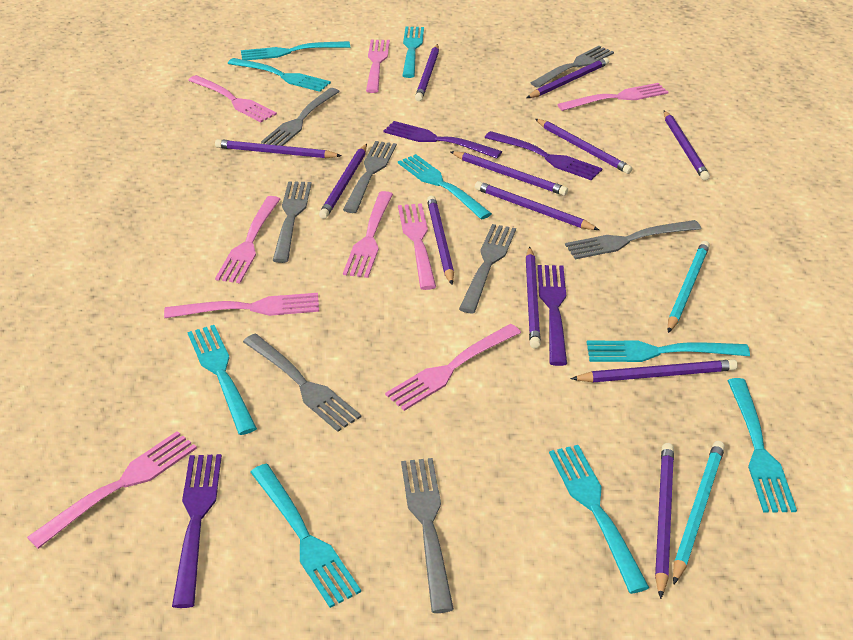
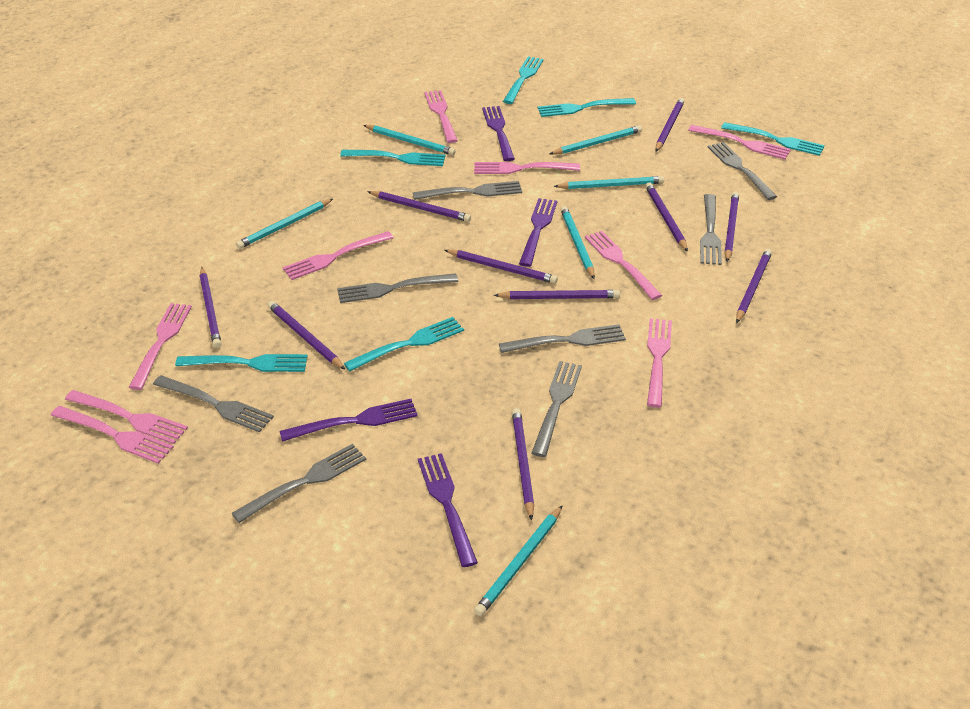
purple pencil: [215,139,342,158] [319,144,367,219] [415,44,439,101] [427,196,454,285] [450,151,568,196] [475,181,599,230] [526,247,541,349] [527,58,609,98] [535,119,632,174] [570,359,738,382] [655,443,674,599] [664,110,710,181] = 12 -> [200,267,222,348] [267,301,345,369] [367,191,471,222] [444,250,558,284] [494,290,620,299] [512,408,534,521] [645,183,688,252] [656,98,685,152] [724,192,739,262] [736,249,772,323] = 10
turquoise fork: [187,325,257,435] [227,58,331,92] [241,41,350,60] [250,464,361,608] [398,154,492,220] [402,27,424,78] [549,445,650,594] [587,341,750,362] [727,378,797,513] = 9 -> [175,354,307,372] [340,150,445,166] [344,317,464,372] [503,56,544,104] [538,98,636,117] [721,122,825,156] = 6
turquoise pencil: [668,241,710,333] [673,441,725,585] = 2 -> [236,199,333,249] [363,125,456,155] [474,505,563,616] [550,125,642,155] [554,176,665,189] [560,206,595,279] = 6

